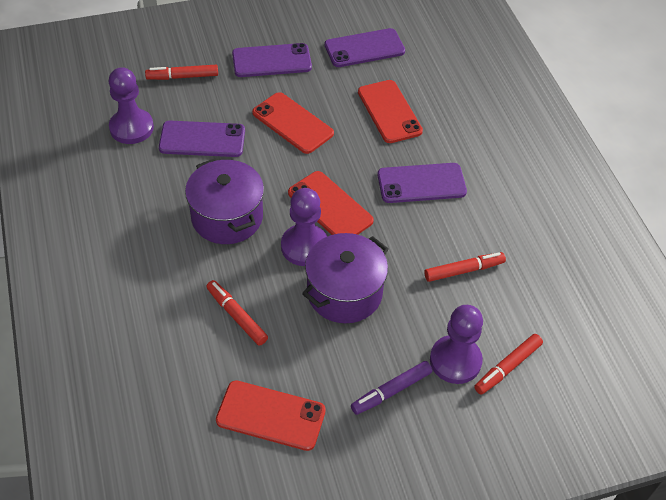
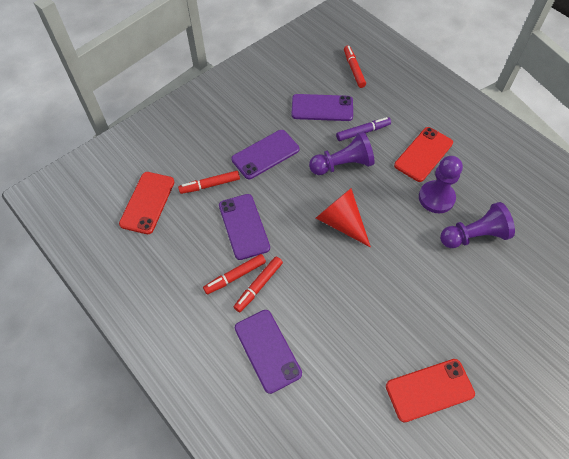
purple pot: [185,158,264,244] [302,233,389,323] = 2 -> none = 0
red cone: none = 0 -> [316,188,371,247] = 1
red phone: [216,380,326,451] [252,92,334,154] [288,171,374,235] [358,80,423,143] = 4 -> [119,172,174,234] [386,359,475,422] [394,127,453,182] = 3

